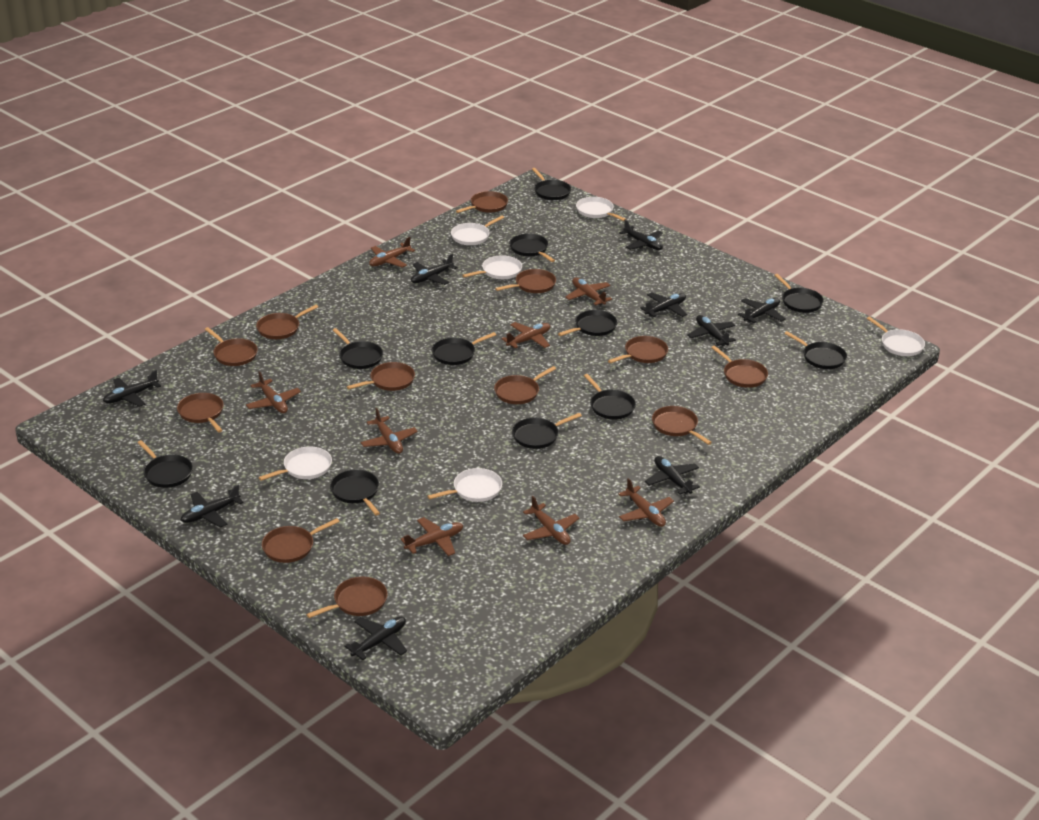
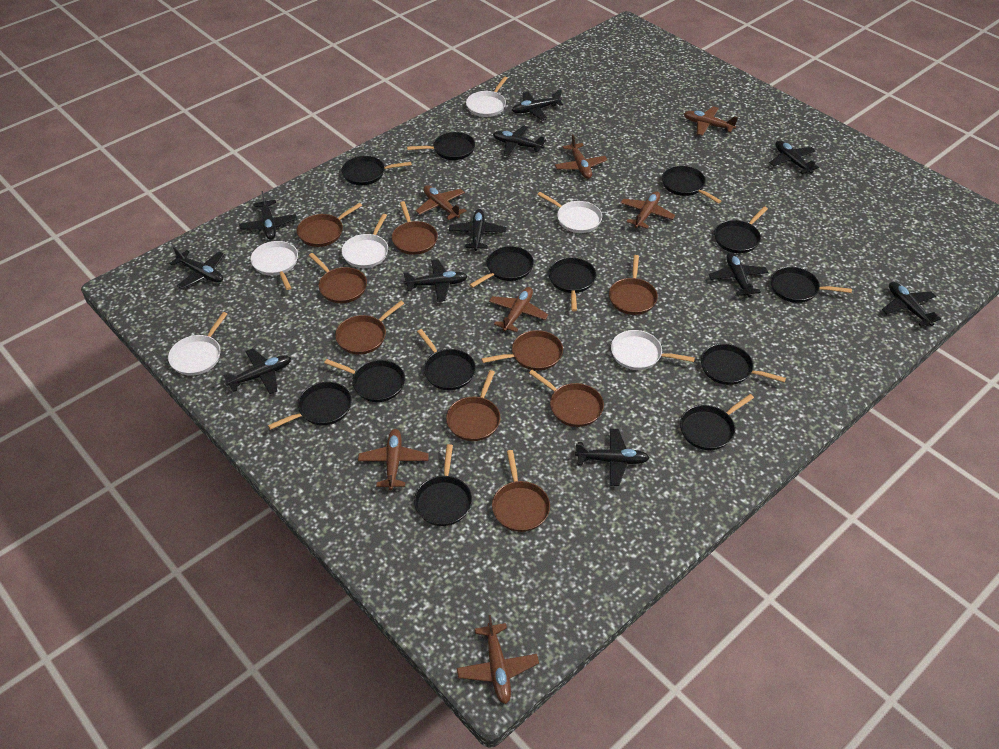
black pan: [137,440,193,488] [330,469,380,516] [333,328,383,369] [432,332,496,365] [509,233,555,262] [512,413,582,449] [532,168,571,200] [558,310,617,336] [584,374,636,419] [774,274,824,313] [784,331,847,369] = 11 -> [268,382,352,430] [324,359,405,402] [341,156,412,185] [407,132,475,160] [414,444,472,526] [417,329,476,390] [469,246,534,288] [548,257,596,311] [662,166,721,204] [680,394,754,450] [701,344,786,385] [714,206,768,253] [771,267,852,303] = 13
black plane: [103,370,161,407] [181,485,244,528] [344,616,407,660] [411,253,458,285] [619,220,663,250] [640,292,687,317] [645,456,700,495] [687,315,736,346] [738,298,785,323] = 9 -> [170,247,225,289] [223,348,291,394] [239,191,297,240] [403,259,468,302] [449,209,507,251] [493,126,546,157] [512,89,563,120] [575,428,650,486] [709,252,768,297] [769,140,819,174] [882,282,941,327] = 11
brown pan: [177,393,224,433] [205,327,258,366] [256,305,318,339] [262,518,340,563] [306,577,388,618] [347,362,415,391] [456,191,508,213] [494,366,556,404] [495,269,556,293] [608,336,668,363] [652,406,712,445] [711,346,768,388] = 12 -> [297,203,362,247] [309,253,367,303] [335,301,404,355] [392,201,438,255] [446,370,501,441] [482,330,563,371] [492,450,550,532] [529,370,604,427] [609,255,658,315] = 9
brown plane: [246,371,301,413] [361,408,418,454] [369,237,415,268] [401,517,463,556] [502,322,550,349] [523,496,579,545] [565,278,612,306] [618,478,674,527] = 8 -> [358,429,429,490] [416,185,467,220] [457,615,539,704] [489,287,548,332] [555,134,607,179] [621,191,675,229] [684,106,738,136] = 7

